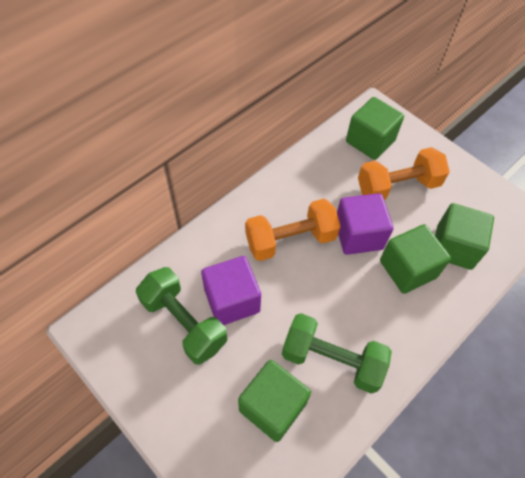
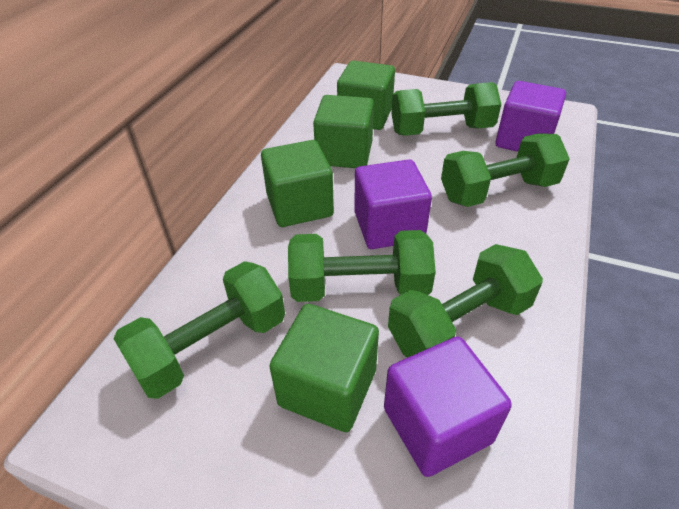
green dumbbell: [136,267,227,365] [282,313,392,394] = 2 -> [113,261,285,399] [288,230,436,302] [388,244,543,358] [391,82,501,136] [441,133,570,207] = 5
orange dumbbell: [245,199,341,261] [358,147,450,201] = 2 -> none = 0
purple cube: [201,256,261,325] [337,193,393,255] = 2 -> [354,159,432,249] [384,337,512,477] [495,81,566,152] = 3

